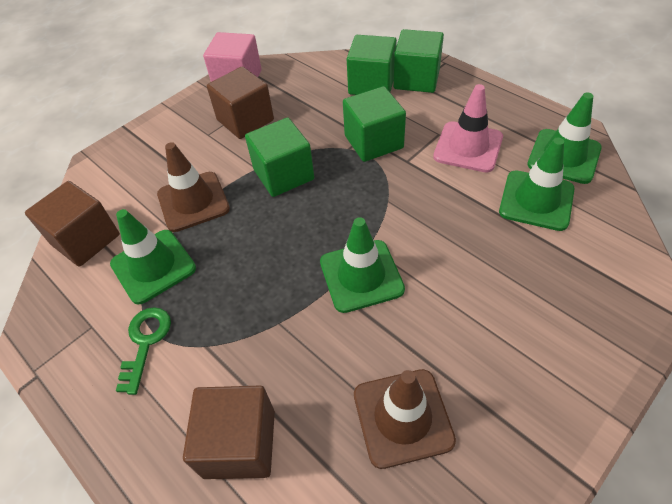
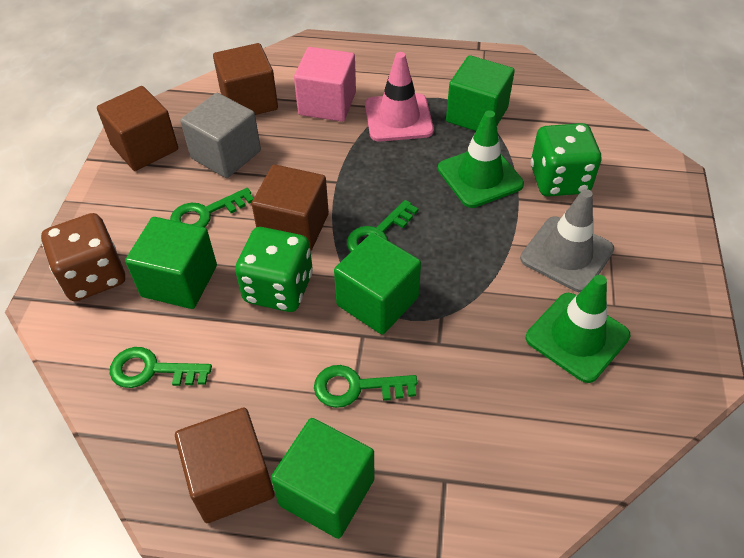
brown cube: [25,181,120,267] [183,386,275,479] [207,67,274,139] = 3 -> [97,86,178,171] [175,408,275,523] [213,43,278,115] [252,165,329,251] = 4
brown dice: none = 0 -> [41,213,125,301] = 1
brown traffic cone: [157,142,230,232] [354,369,456,469] = 2 -> none = 0
green dice: none = 0 -> [235,227,313,312] [531,123,601,197] = 2
green key: [116,307,171,395] = 1 -> [110,347,212,388] [170,188,254,227] [314,365,417,408] [347,200,418,252] = 4
green traffic cone: [110,209,196,304] [320,217,405,313] [499,138,575,231] [527,92,602,184] = 4 -> [438,110,524,208] [526,275,630,383] = 2
grey cube: none = 0 -> [180,93,261,178] = 1
grey traffic cone: none = 0 -> [520,189,614,292] = 1

